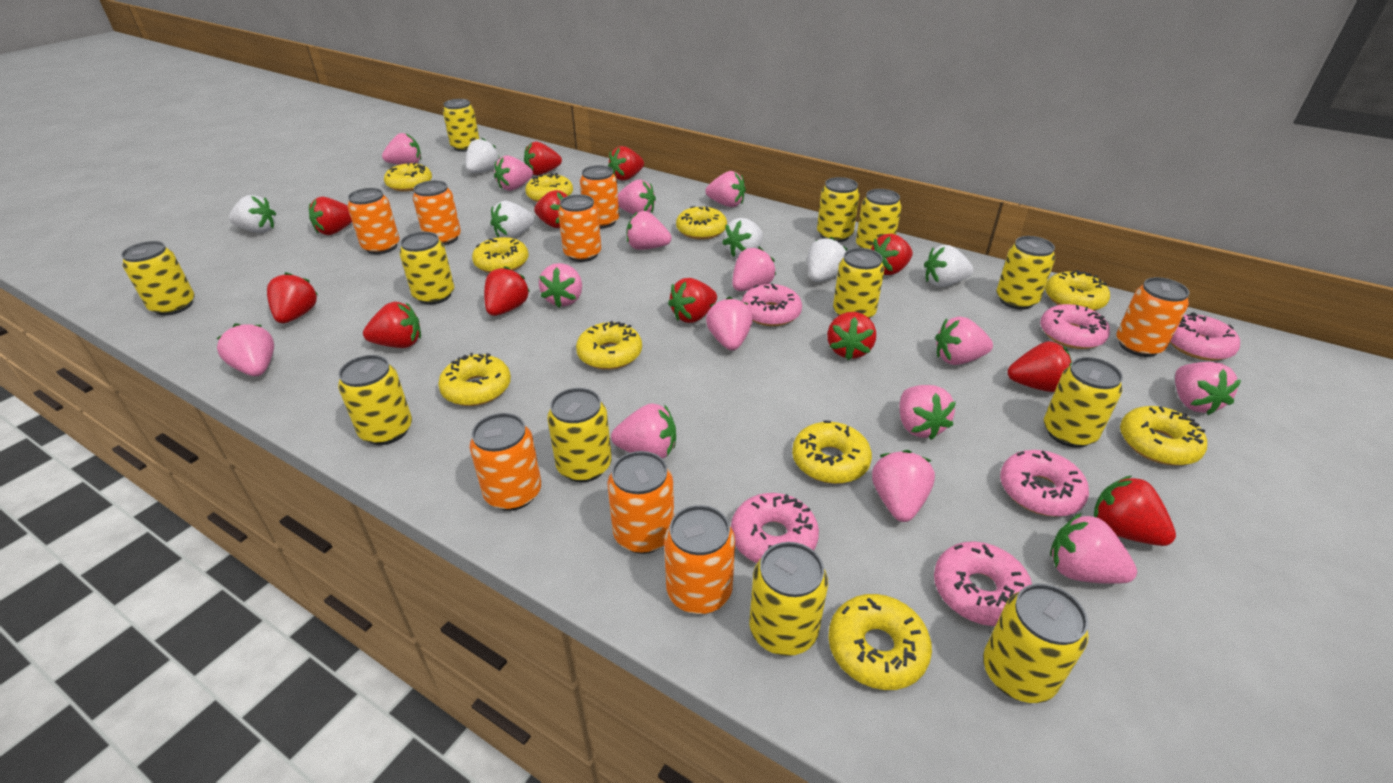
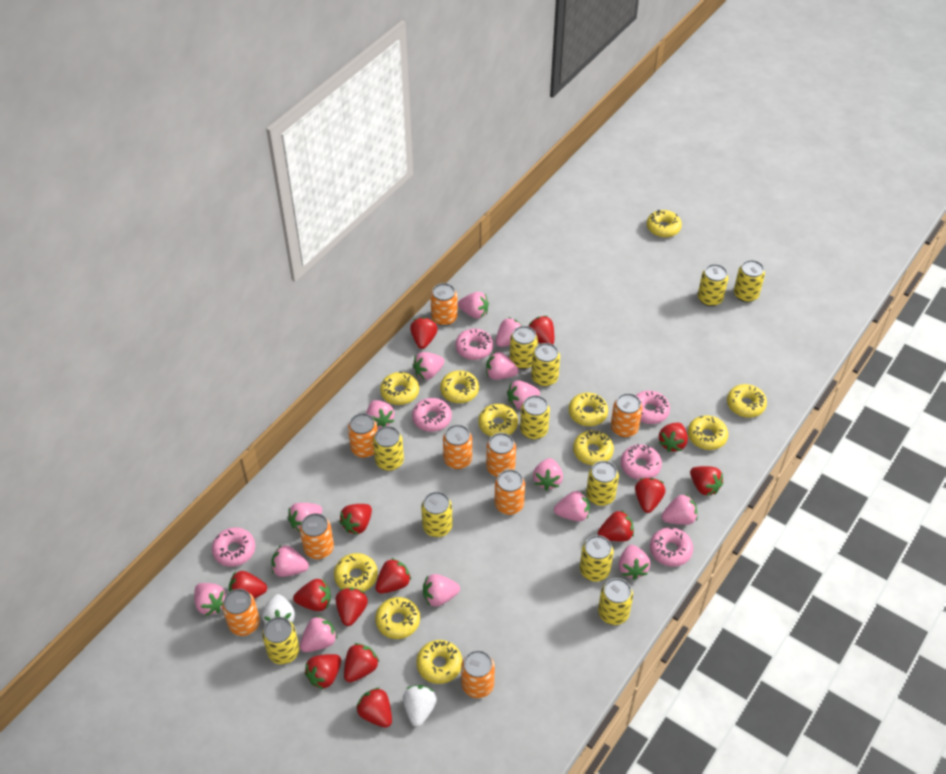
orange can: [347,188,400,254] [413,180,461,245] [469,413,541,511] [558,194,601,262] [580,165,619,228] [608,451,674,554] [664,505,735,614] [1116,277,1190,357] = 8 -> [222,589,260,636] [300,513,334,559] [348,413,377,458] [430,283,458,326] [443,425,472,469] [461,650,495,698] [486,433,516,477] [494,469,525,515] [611,393,642,438] = 9
red strawberry: [267,272,318,323] [309,197,352,235] [363,302,421,348] [484,266,530,316] [524,141,562,175] [534,190,570,228] [608,146,644,181] [668,278,717,323] [827,312,876,360] [871,234,913,275] [1008,341,1072,392] [1094,476,1176,546] = 12 -> [229,571,267,599] [293,579,331,611] [304,654,341,690] [336,588,368,626] [339,504,372,534] [344,643,379,682] [356,688,392,728] [375,558,411,594] [410,317,438,349] [529,316,554,344] [598,510,634,541] [635,478,666,513] [659,422,688,452] [690,466,723,496] = 14
white strawberry: [229,195,276,233] [466,138,500,173] [490,201,534,238] [722,218,763,257] [807,237,847,282] [924,245,973,287] = 6 -> [262,594,295,624] [403,685,437,727] = 2
yellow can: [121,241,195,316] [338,355,412,445] [399,232,454,305] [443,99,479,152] [547,388,612,482] [749,542,828,656] [817,177,860,242] [833,248,885,319] [856,189,901,249] [983,584,1089,703] [996,236,1055,310] [1044,357,1123,448] = 12 -> [262,617,299,664] [373,426,404,471] [421,492,453,537] [510,326,538,369] [520,395,550,440] [531,343,560,387] [580,535,614,582] [586,461,619,506] [598,578,633,625] [698,264,728,307] [734,260,765,302] = 11
yellow donut: [384,163,432,191] [438,353,511,406] [472,237,529,273] [525,173,573,202] [576,321,642,370] [676,206,727,240] [792,420,872,484] [828,594,932,690] [1045,270,1110,311] [1120,406,1207,465] = 10 -> [334,553,378,592] [375,597,420,639] [380,372,419,405] [416,640,462,684] [440,370,479,403] [478,404,518,437] [569,393,608,426] [573,430,614,465] [647,210,682,237] [688,415,728,450] [727,384,767,418] = 11

